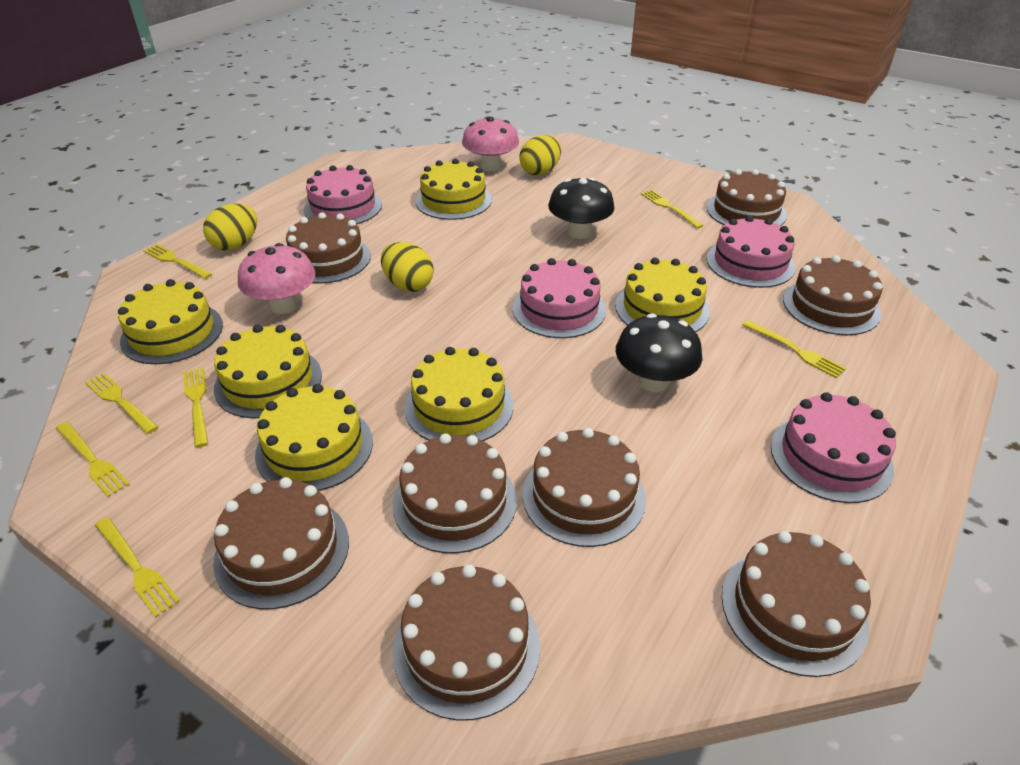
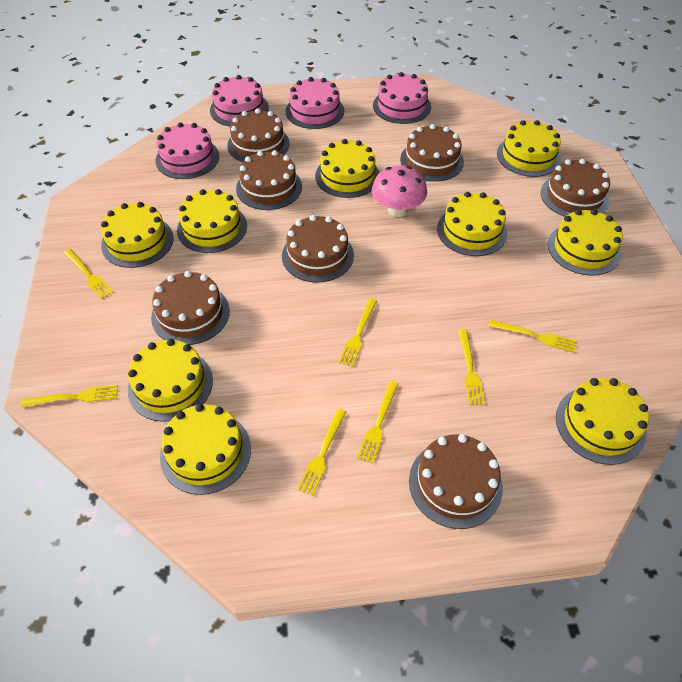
black mushroom: [548,178,615,239] [616,314,703,392] = 2 -> none = 0
brown cake: [213,477,349,609] [286,212,371,284] [393,433,517,554] [393,564,540,721] [522,428,646,547] [707,169,787,226] [722,531,871,677] [783,255,883,335] = 8 -> [151,271,230,345] [227,109,289,162] [236,150,302,210] [282,215,354,283] [400,124,464,182] [409,434,503,529] [541,159,610,217] = 7
pink mushroom: [238,243,316,314] [462,116,519,171] = 2 -> [372,165,427,217] = 1
yellow cake: [118,279,223,364] [214,325,322,419] [255,384,373,491] [405,347,513,441] [416,159,492,220] [615,258,710,332] = 6 -> [101,202,174,268] [128,339,213,422] [160,404,251,495] [177,189,247,253] [315,139,380,198] [437,192,507,256] [497,120,561,177] [548,209,623,276] [556,378,649,465] = 9
yellow egg: [203,204,257,251] [381,242,434,292] [519,135,561,176] = 3 -> none = 0

